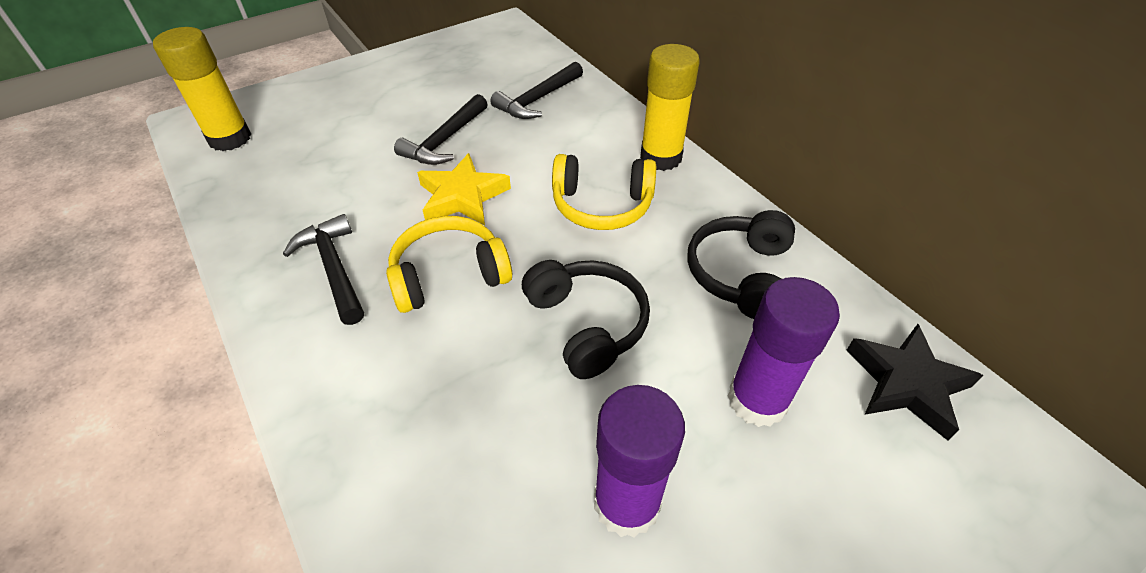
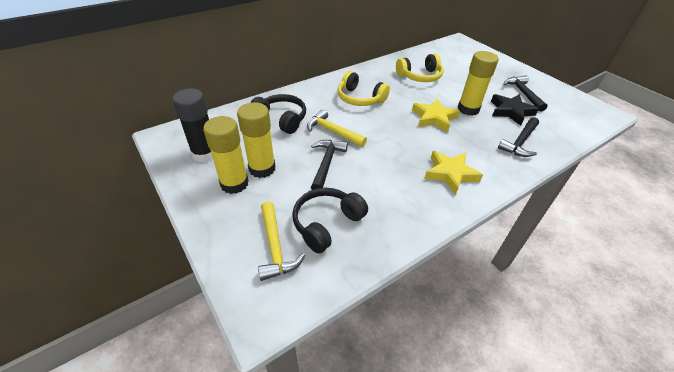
black glue stick: none = 0 -> [172,88,213,162] = 1
purple glue stick: [594,385,685,538] [728,277,840,427] = 2 -> none = 0
yellow glue stick: [153,27,251,151] [640,44,700,171] = 2 -> [203,116,248,194] [237,102,276,178] [458,51,499,116] = 3
yellow hammer: none = 0 -> [258,202,305,281] [307,109,367,147] = 2
yellow star: [417,153,511,225] = 1 -> [412,98,460,132] [424,151,483,195] = 2

